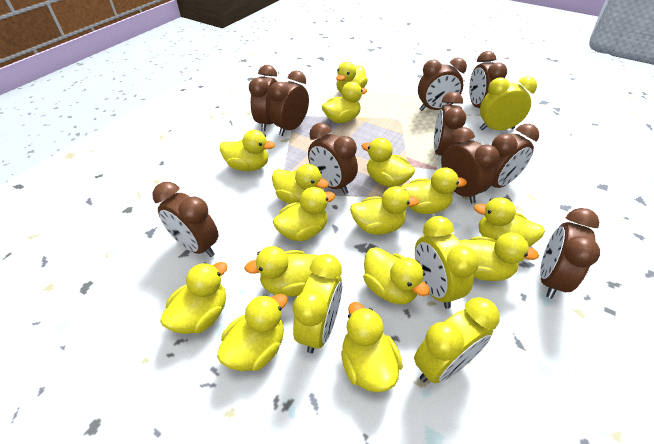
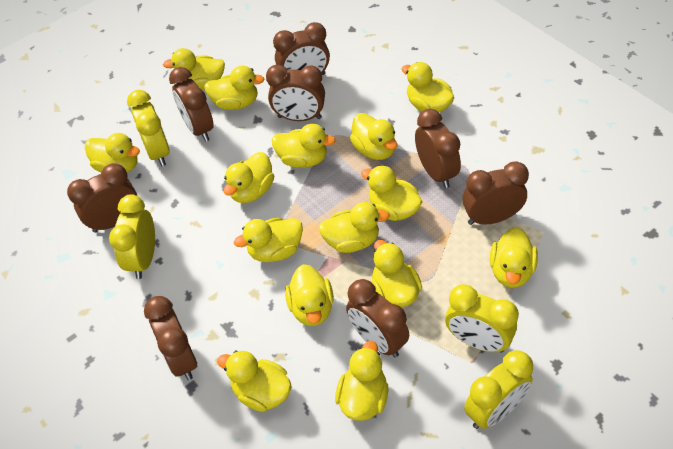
brown clock: [153,182,218,257] [249,65,277,131] [269,70,309,136] [308,123,358,194] [418,58,467,111] [434,92,466,163] [442,127,499,204] [469,51,507,108] [485,124,539,192] [540,208,600,299] = 10 -> [67,163,137,233] [144,296,197,380] [169,67,214,142] [266,65,325,121] [273,22,330,75] [346,279,409,358] [415,109,461,188] [462,161,529,225] = 8

